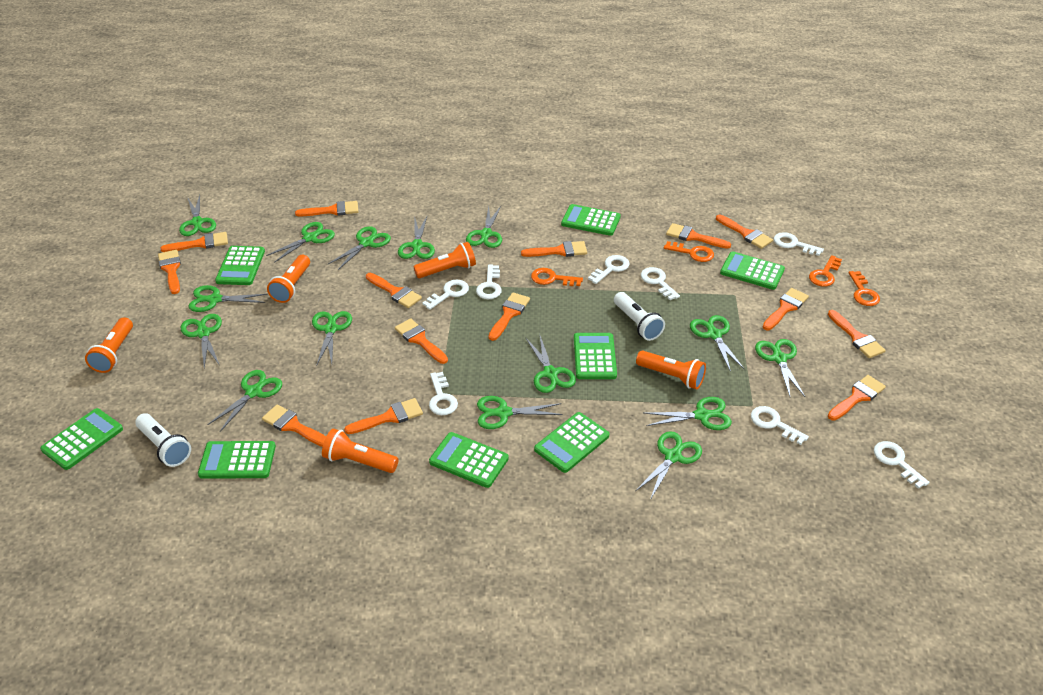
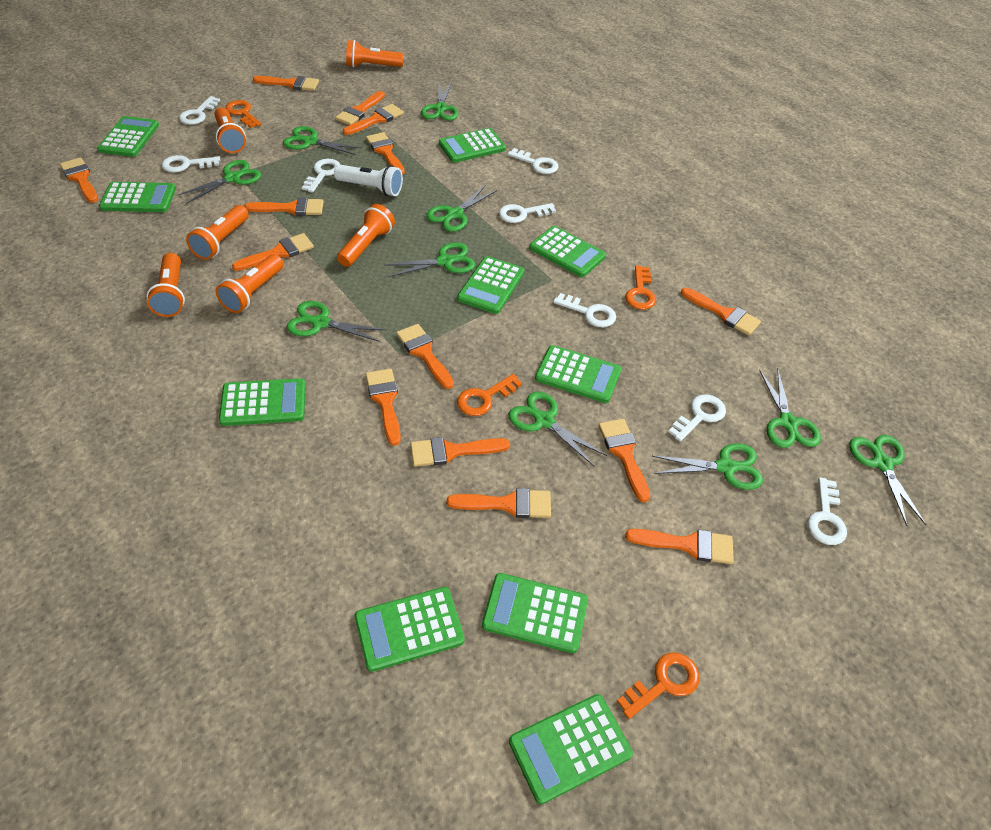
green calculator: [40,408,123,470] [198,441,276,478] [215,246,265,285] [429,432,509,488] [534,412,609,473] [561,204,621,236] [574,333,617,379] [720,251,785,290] = 8 -> [97,116,159,157] [99,182,176,212] [219,378,306,426] [355,587,465,672] [439,128,506,163] [457,256,524,314] [482,573,588,653] [509,694,633,804] [529,226,606,277] [535,345,621,403] = 10
green scissors: [179,195,216,236] [180,314,222,368] [188,285,267,312] [207,370,282,432] [266,222,335,263] [312,311,352,364] [328,226,391,270] [398,216,435,259] [466,206,502,248] [477,396,563,429] [526,336,576,393] [636,431,702,500] [644,397,732,430] [690,315,744,372] [755,339,805,397] = 15 -> [178,160,261,203] [283,126,362,155] [287,301,386,342] [384,242,475,277] [421,82,459,121] [426,185,497,232] [508,391,607,466] [652,443,763,490] [759,370,821,448] [849,435,926,526] = 10
orange flashlight: [85,317,133,373] [267,255,310,303] [322,428,399,473] [414,242,476,278] [636,351,706,389] = 5 -> [146,253,185,317] [186,205,249,260] [214,107,246,153] [216,254,284,313] [337,204,395,267] [346,40,404,67] = 6
white flashlight: [135,413,191,467] [614,292,665,341] = 2 -> [334,164,403,196] = 1

